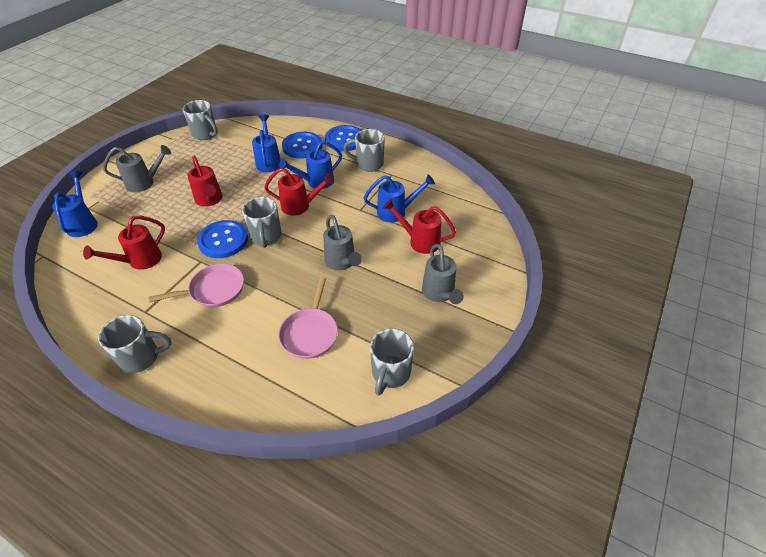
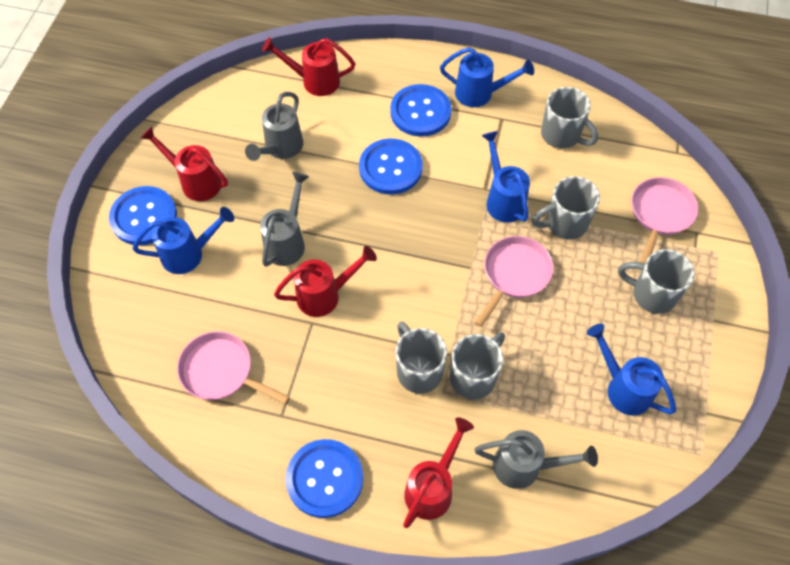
blue button: [197,220,248,258] [282,132,323,159] [325,125,362,151] = 3 -> [109,186,177,246] [286,439,363,518] [359,138,423,195] [390,84,451,137] = 4
pink pan: [148,263,244,307] [279,277,338,359] = 2 -> [177,331,289,404] [474,236,554,327] [631,177,698,264] = 3

